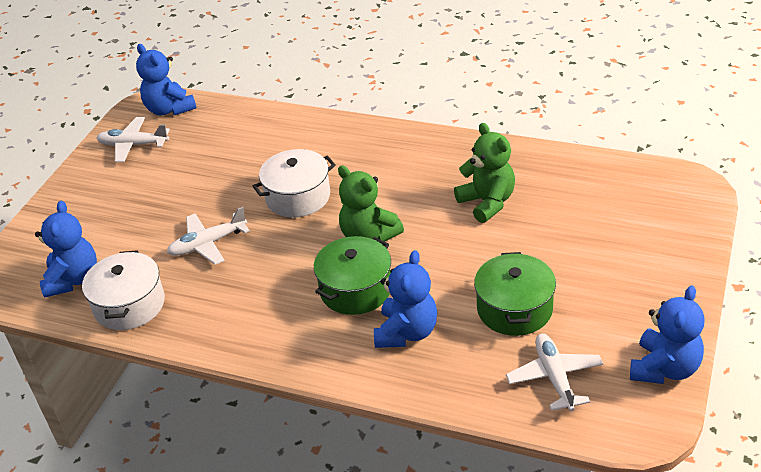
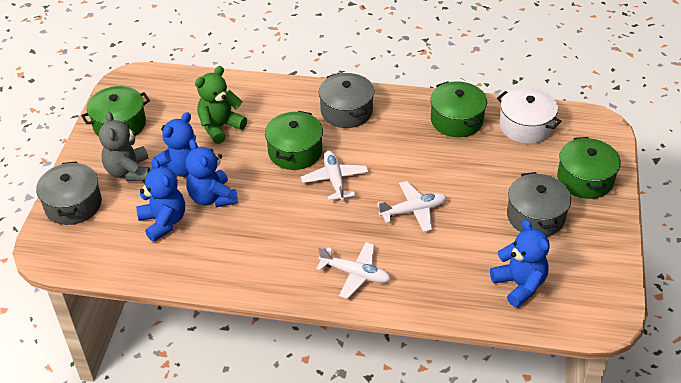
green pot: [314,236,391,315] [474,252,556,336] = 2 -> [81,86,150,137] [265,111,323,170] [430,81,487,137] [557,137,621,199] = 4
green teddy bear: [338,165,404,242] [454,123,515,223] = 2 -> [195,66,247,144] = 1
grey pot: none = 0 -> [36,161,102,225] [319,73,374,128] [507,172,571,237] = 3
grey teddy bear: none = 0 -> [99,112,150,181] = 1
white pot: [82,250,165,330] [253,149,336,217] = 2 -> [497,87,562,144] = 1

